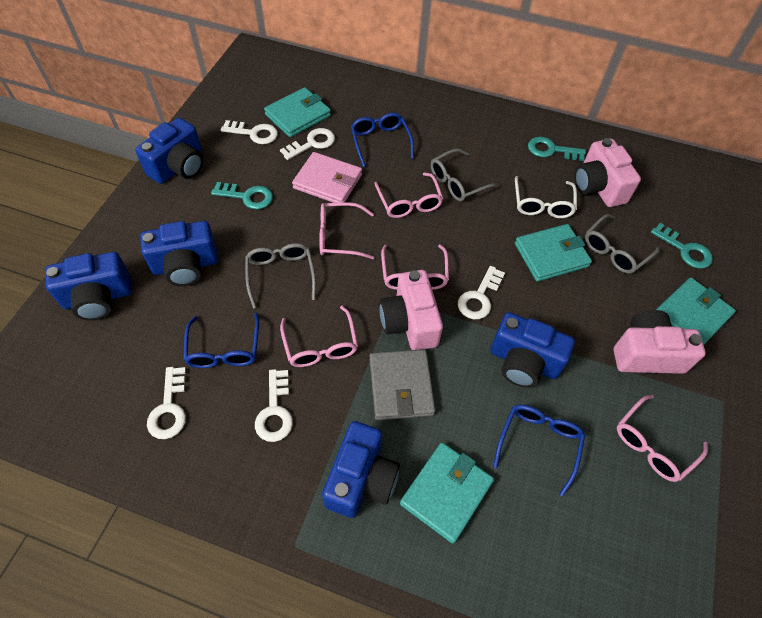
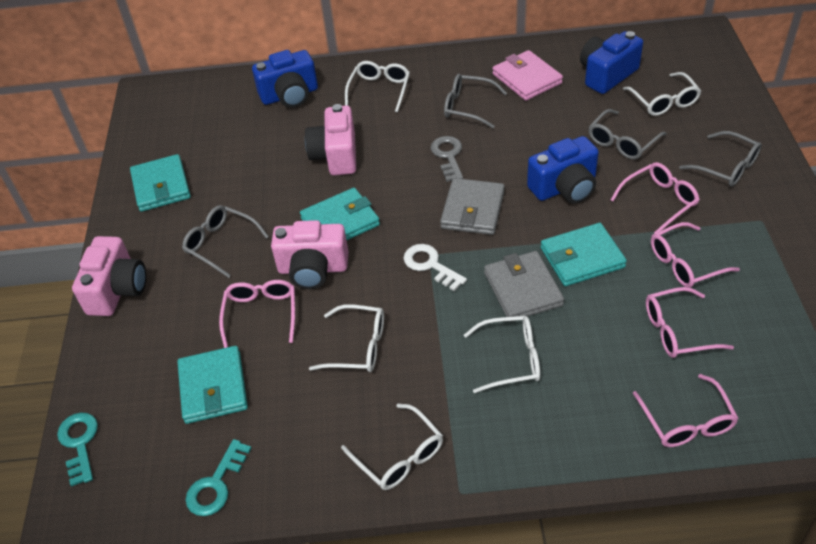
blue camera: [45,252,132,320] [135,118,204,184] [140,221,218,286] [322,421,400,518] [490,312,575,388] = 5 -> [252,50,318,108] [527,136,599,204] [580,31,643,94] = 3
blue glasses: [183,313,259,368] [351,113,414,167] [493,405,585,496] = 3 -> none = 0
grey glasses: [245,243,316,309] [431,149,500,201] [585,214,660,274] = 3 -> [182,205,269,278] [444,74,507,128] [589,109,667,159] [679,131,762,187] = 4
grey key: none = 0 -> [430,136,463,182] = 1
grey wallet: [370,349,435,420] = 1 -> [440,178,505,235] [484,251,564,322] = 2
turquoise key: [211,182,273,209] [528,137,586,161] [651,223,713,269] = 3 -> [57,413,98,487] [185,439,252,516] = 2
white glasses: [515,176,577,218] = 1 -> [309,304,384,372] [341,404,443,490] [345,61,410,112] [464,316,540,393] [623,72,701,116] = 5
white key: [147,367,186,439] [221,120,278,144] [255,369,293,442] [280,128,335,160] [458,266,505,319] = 5 -> [403,244,467,291] = 1

